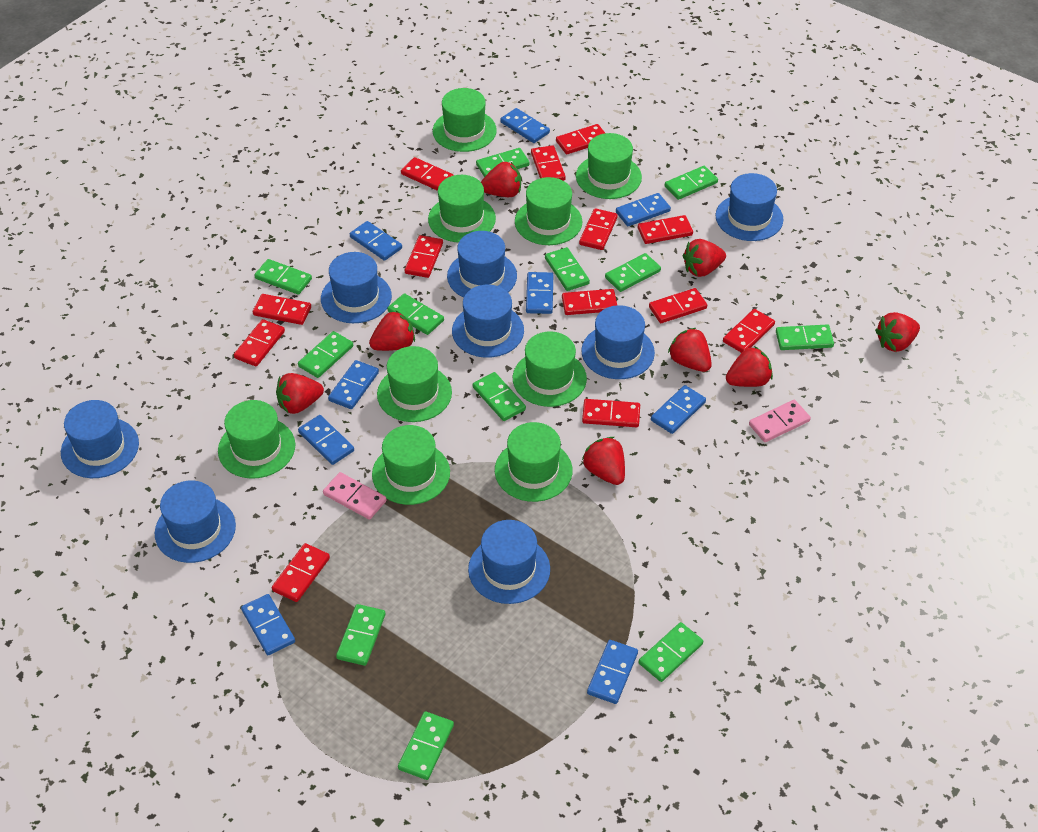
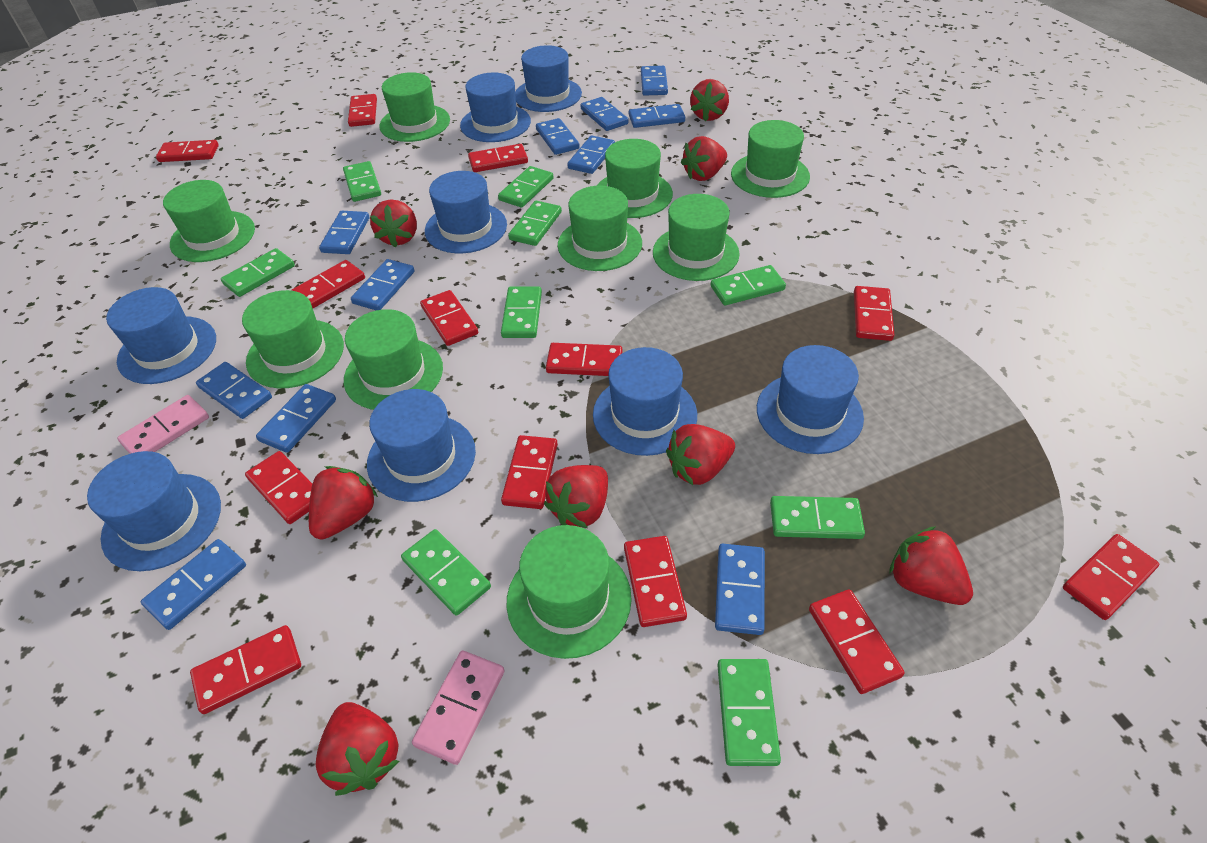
blue domino: [241,594,295,655] [298,415,354,465] [328,360,379,409] [350,221,402,261] [500,108,550,143] [526,272,553,314] [587,640,638,704] [616,193,671,226] [651,385,706,434] = 9 -> [141,539,246,630] [196,362,272,419] [256,384,336,453] [319,211,369,254] [351,259,415,310] [536,118,580,155] [567,135,615,174] [580,97,628,131] [629,104,685,128] [641,66,668,96] [715,544,765,635] = 11
green domino: [255,259,312,295] [298,331,353,378] [336,604,385,666] [387,293,444,335] [398,711,454,780] [473,372,526,421] [476,148,530,177] [545,247,590,291] [605,253,661,292] [639,622,703,682] [665,166,718,200] [776,324,834,350] = 12 -> [221,248,295,297] [343,161,381,202] [401,529,491,616] [498,166,554,208] [501,286,542,338] [508,201,562,246] [711,265,786,305] [717,659,781,766] [770,496,865,539] = 9

